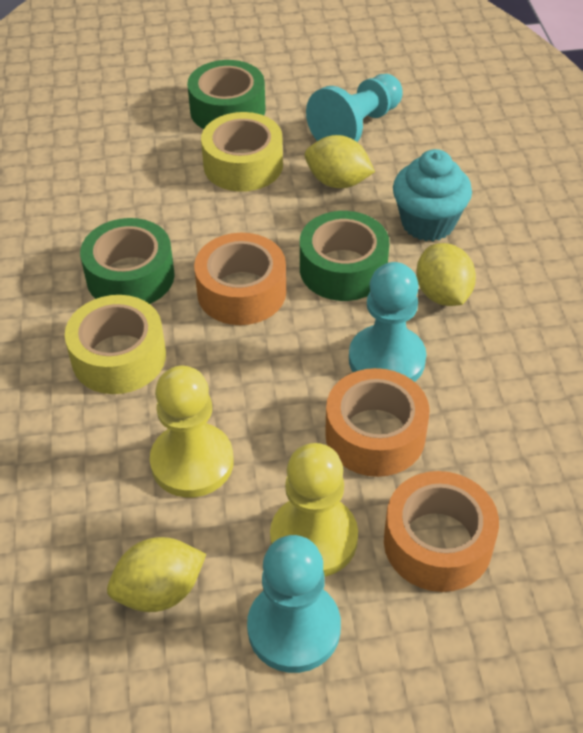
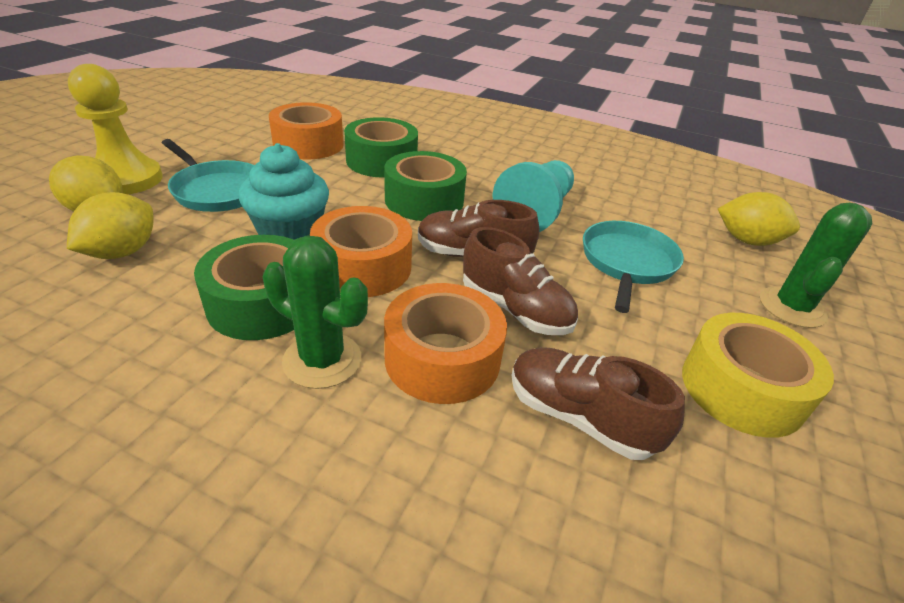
brown shoe: none = 0 -> [418,200,539,257] [463,227,578,335] [511,347,685,460] = 3
green cactus: none = 0 -> [263,235,368,389] [760,203,872,328] = 2
turquoise pan: none = 0 -> [162,139,254,212] [583,221,684,313] = 2
turquoise pawn: [247,535,341,673] [306,74,402,142] [349,262,426,382] = 3 -> [493,160,574,232] = 1
yellow pawn: [150,366,234,498] [270,443,358,577] = 2 -> [68,64,163,194] = 1
yellow tape: [65,295,166,394] [201,112,283,192] = 2 -> [682,313,834,438] = 1

